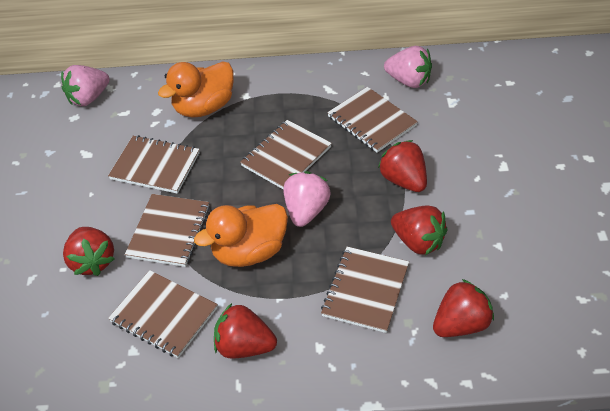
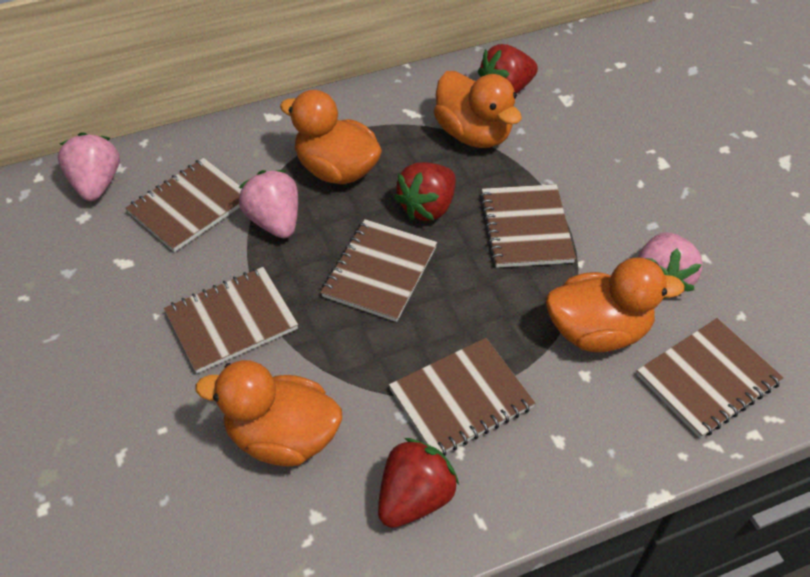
orange duck: [158,61,234,118] [194,204,288,267] = 2 -> [196,360,342,466] [280,90,382,184] [434,71,522,148] [546,257,685,352] = 4
red strawberry: [63,227,114,276] [214,303,277,359] [378,140,427,192] [391,206,448,255] [433,279,494,337] = 5 -> [378,438,459,528] [394,163,456,221] [478,44,538,94] = 3

